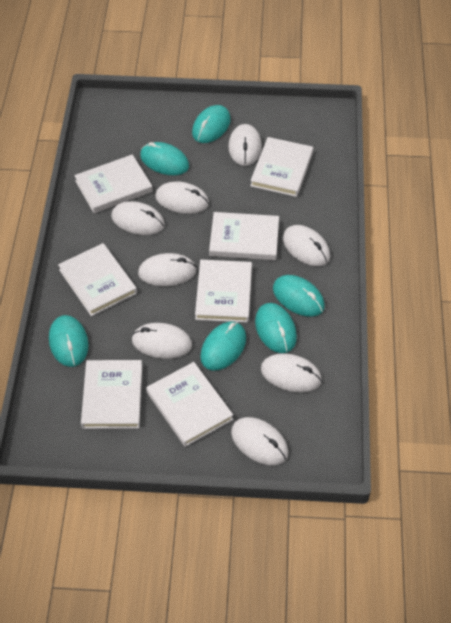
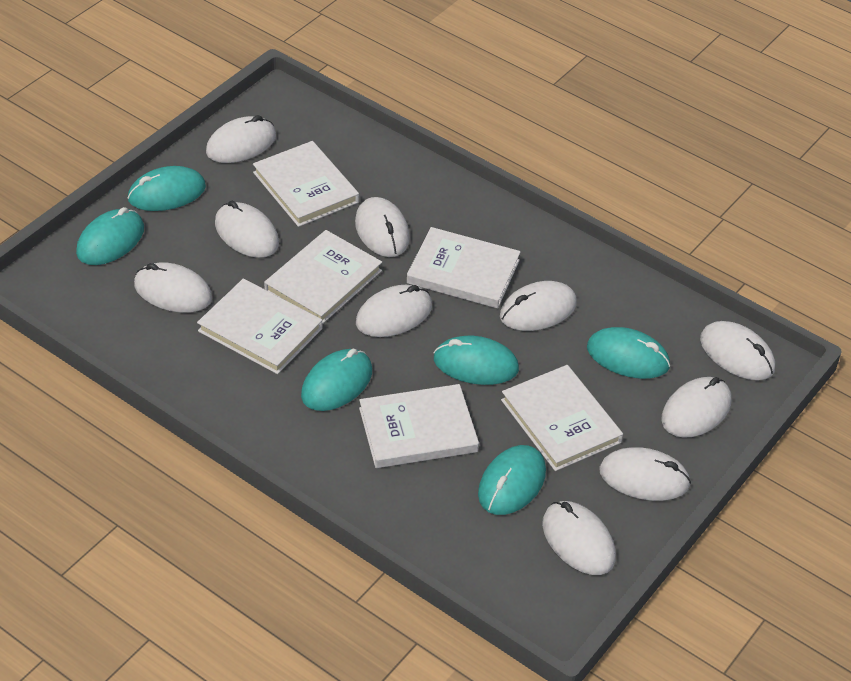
white book: [58,243,137,316] [74,154,153,213] [81,360,142,429] [146,362,233,447] [195,260,252,323] [209,212,279,260] [250,137,313,197] = 7 -> [197,279,322,374] [253,141,359,227] [264,230,382,324] [359,384,479,468] [407,227,521,308] [501,365,623,471] = 6
white mouse: [111,201,165,235] [132,323,192,359] [138,253,197,286] [155,181,209,214] [228,124,262,166] [231,417,288,465] [261,353,322,392] [283,225,330,266] = 8 -> [134,262,212,313] [206,115,276,163] [215,201,279,258] [355,197,410,257] [356,285,432,337] [500,281,577,331] [542,501,616,575] [599,447,691,501] [662,377,731,438] [700,321,775,380] = 10

